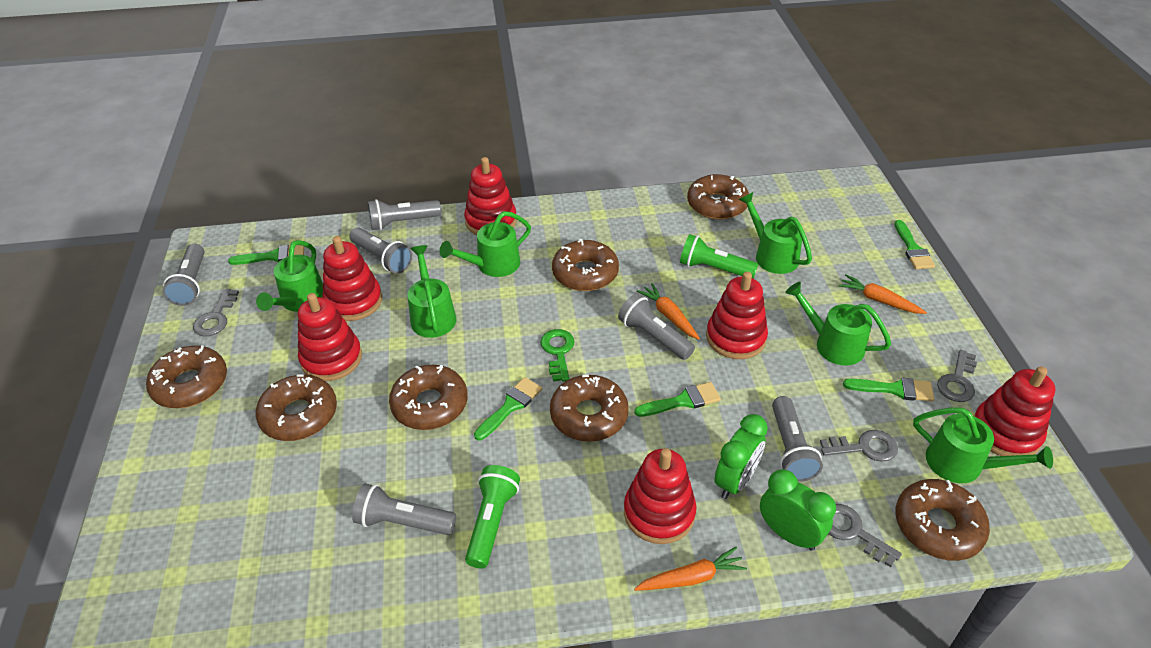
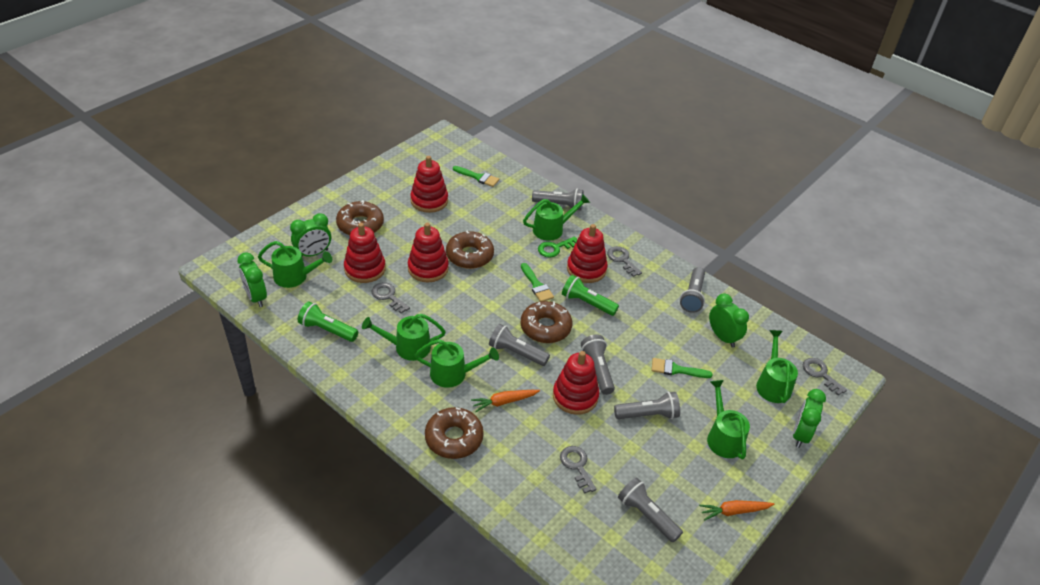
brown donut: [146,345,227,408] [256,374,337,441] [389,365,468,430] [550,375,629,442] [552,239,619,291] [687,174,749,220] [896,479,990,561] = 7 -> [336,200,384,235] [425,407,484,459] [446,230,494,269] [521,301,572,343] = 4
green brush: [228,245,304,265] [474,377,542,440] [634,382,721,417] [843,378,934,401] [894,220,935,269] = 5 -> [453,166,499,187] [521,263,554,302] [652,358,713,378] = 3
green clock: [714,414,768,499] [760,469,836,551] = 2 -> [237,252,267,307] [290,213,331,257] [709,293,749,348] [793,389,826,448] = 4
orange carrot: [634,547,747,591] [637,283,700,340] [839,274,927,314] = 3 -> [471,390,540,412] [699,500,775,520] = 2
red stacking toy: [298,293,362,381] [322,236,382,321] [464,157,517,235] [624,448,696,544] [706,272,768,359] [974,366,1055,456] = 6 -> [344,223,386,283] [408,223,449,282] [410,156,448,213] [553,351,599,415] [567,224,608,283] = 5

